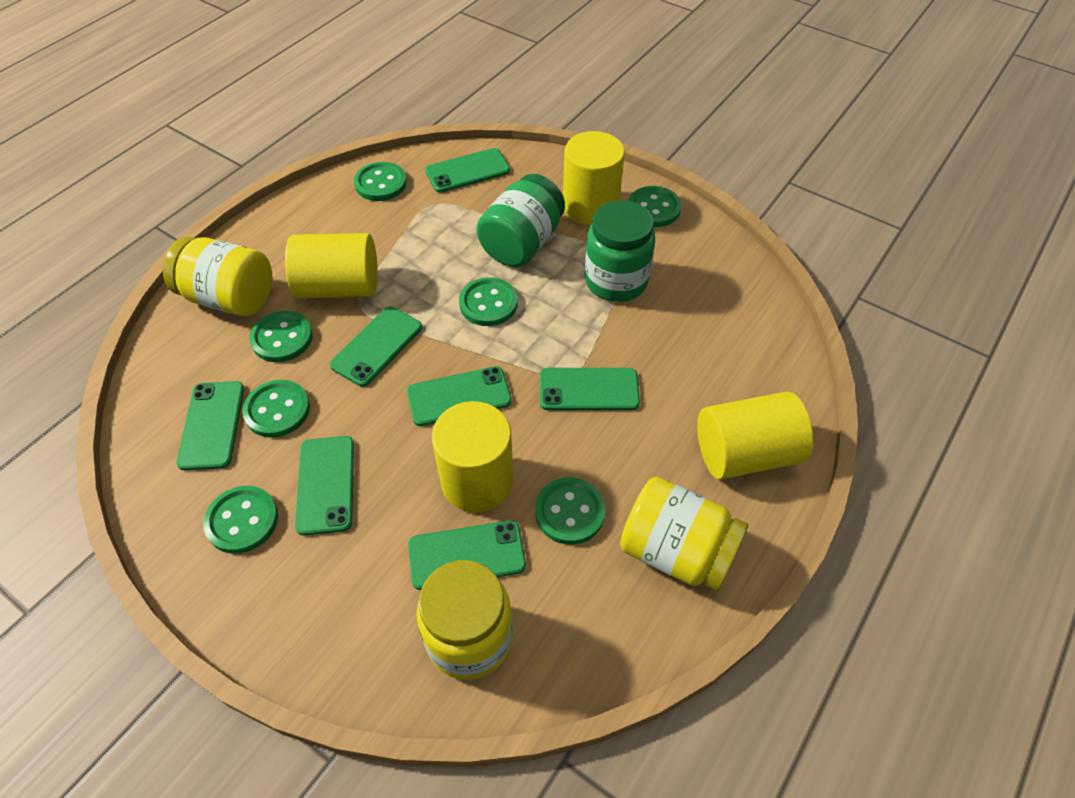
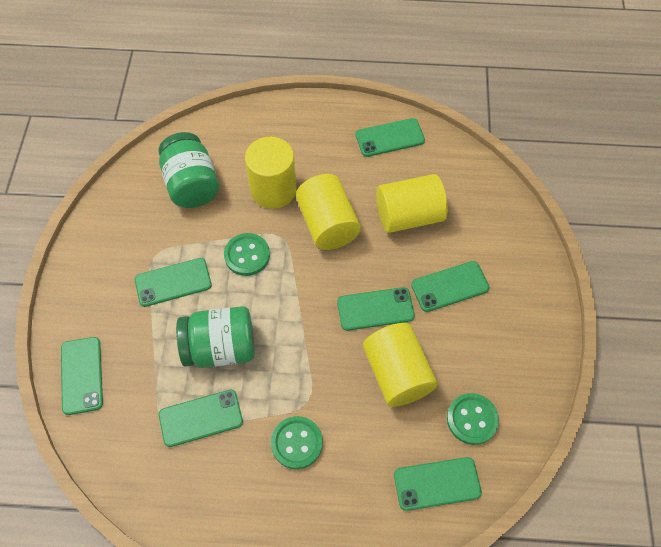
green button: [203,486,278,554] [242,380,310,438] [249,311,313,362] [354,162,407,201] [459,277,518,326] [535,478,605,545] [629,186,682,227] = 7 -> [224,233,270,276] [271,416,323,469] [447,393,499,445] = 3
yellow jar: [163,237,272,316] [416,560,513,680] [620,477,748,592] = 3 -> none = 0

